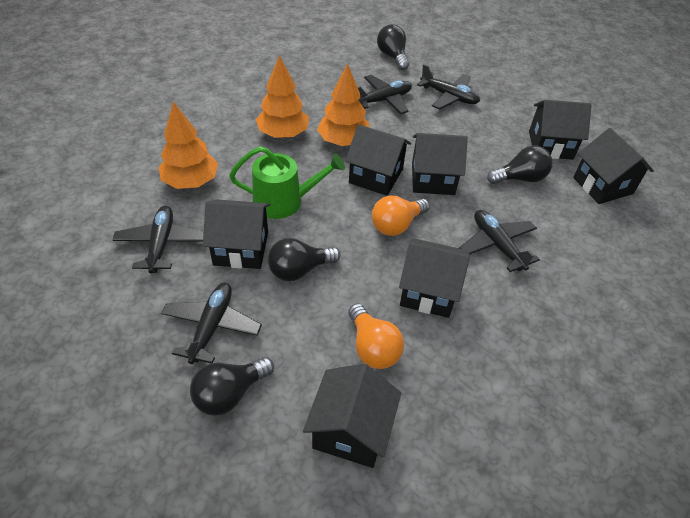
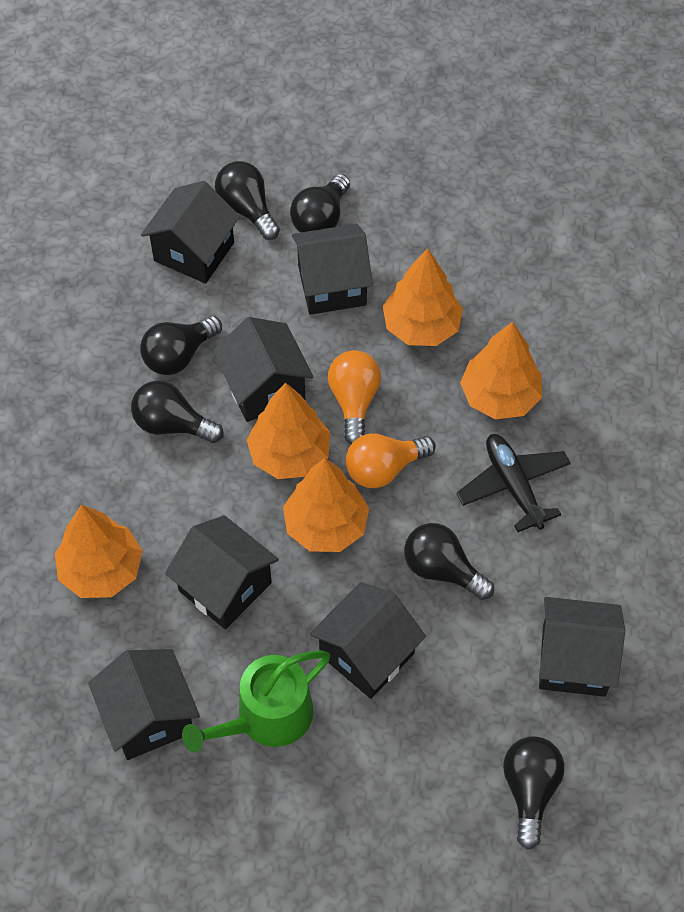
black light bulb: [190,357,274,416] [268,238,341,281] [377,24,409,70] [487,146,553,184] = 4 -> [131,380,223,443] [140,316,222,375] [215,161,280,240] [290,174,350,233] [404,523,494,600] [503,736,564,849] = 6
black plane: [113,206,204,273] [161,283,262,364] [358,75,412,114] [417,64,480,110] [459,210,540,272] = 5 -> [456,434,571,532] = 1
orange tree: [159,101,218,189] [256,55,309,138] [317,63,370,146] = 3 -> [55,505,142,598] [247,383,331,479] [283,458,369,552] [383,248,463,346] [460,322,542,419] = 5

